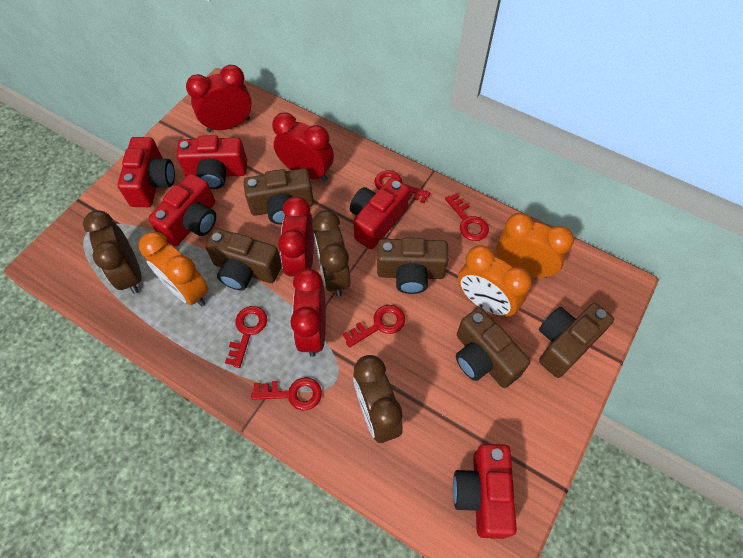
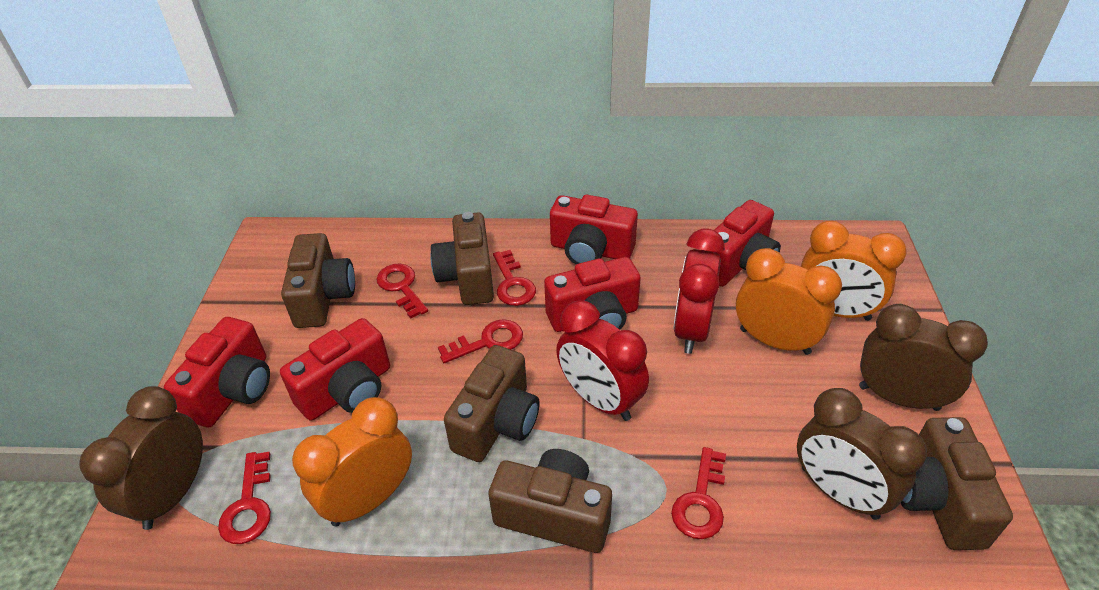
red clock: [186,65,252,132] [272,112,334,182] [278,196,314,277] [290,268,326,357] = 4 -> [556,301,649,421] [673,229,725,354] = 2

